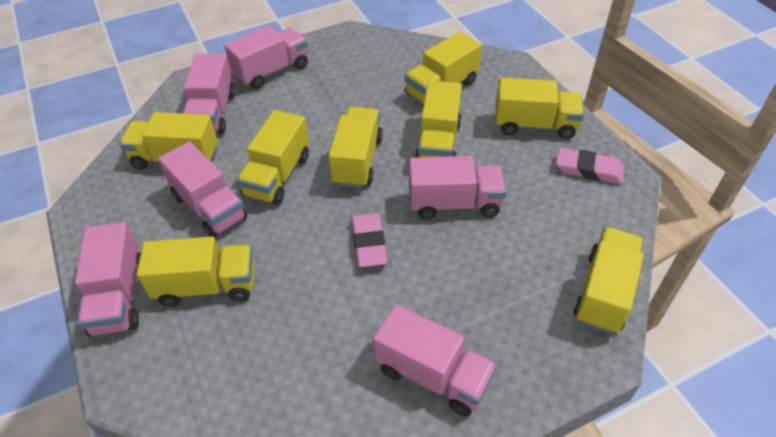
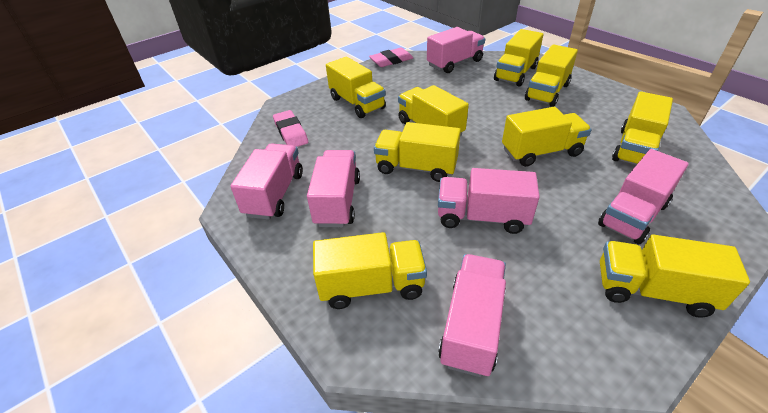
yellow truck: [119,112,218,170] [137,236,255,307] [237,110,309,205] [329,107,383,188] [405,32,482,104] [415,80,462,158] [495,77,584,139] [573,227,644,334] = 8 -> [313,232,427,309] [326,57,386,118] [374,122,461,182] [398,85,469,136] [494,29,544,87] [502,107,592,167] [525,44,578,107] [600,235,750,318] [612,91,673,165] = 9

